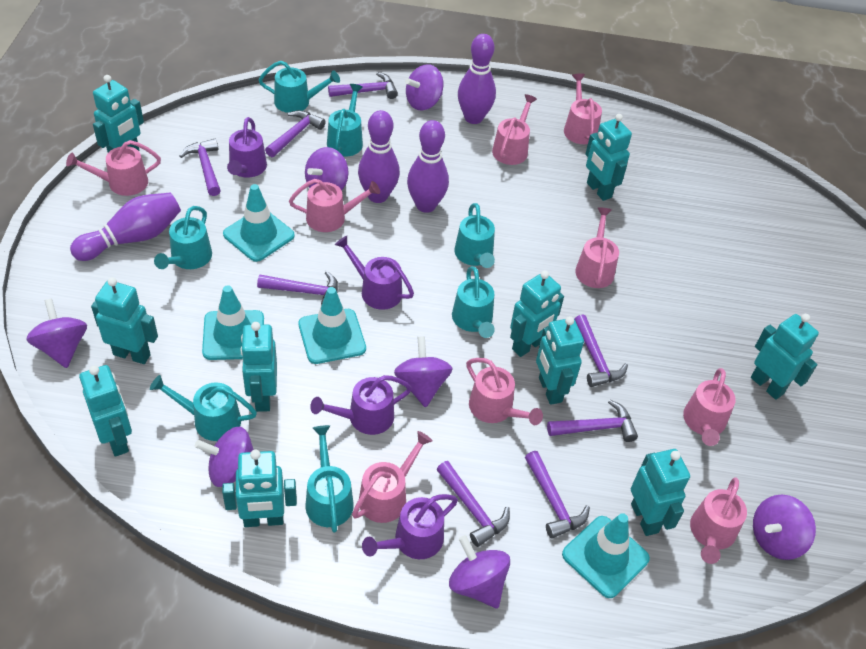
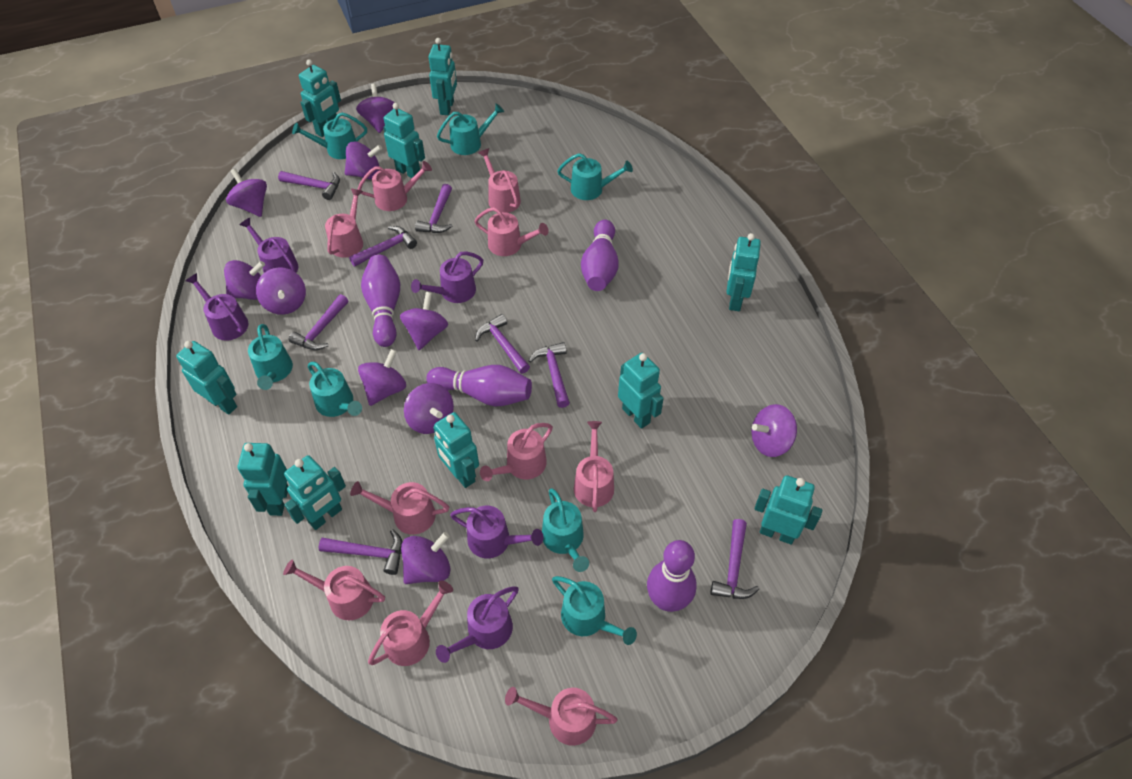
pink watering can: [66,140,161,196] [289,179,380,232] [352,431,433,523] [466,358,543,425] [492,94,537,165] [564,73,602,144] [575,207,619,288] [683,368,736,446] [690,477,747,564] = 9 -> [283,559,385,621] [325,188,363,258] [350,481,449,535] [358,161,432,211] [368,581,453,666] [475,207,549,256] [478,148,521,213] [480,423,553,481] [505,687,618,746] [574,421,614,512] = 10
purple spinning top: [26,298,87,368] [195,427,254,487] [305,147,349,191] [394,336,453,407] [405,64,443,110] [449,535,510,608] [753,495,816,560] = 7 -> [224,260,265,300] [226,169,267,217] [256,267,306,315] [345,141,382,180] [356,84,395,133] [358,349,406,406] [400,292,448,350] [401,532,451,584] [404,383,454,434] [752,404,797,457] = 10
purple watering can: [227,117,267,178] [310,375,412,435] [335,236,414,310] [362,494,458,559] = 4 -> [186,273,248,341] [239,218,299,273] [411,251,483,303] [436,586,519,663] [450,506,544,558] = 5
turquoise traffic cone: [202,285,264,360] [223,184,295,262] [299,287,366,364] [562,513,650,598] = 4 -> none = 0

